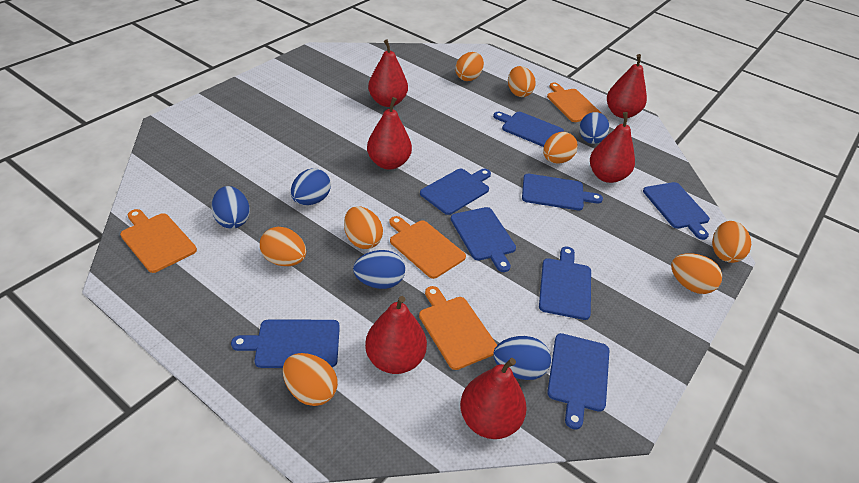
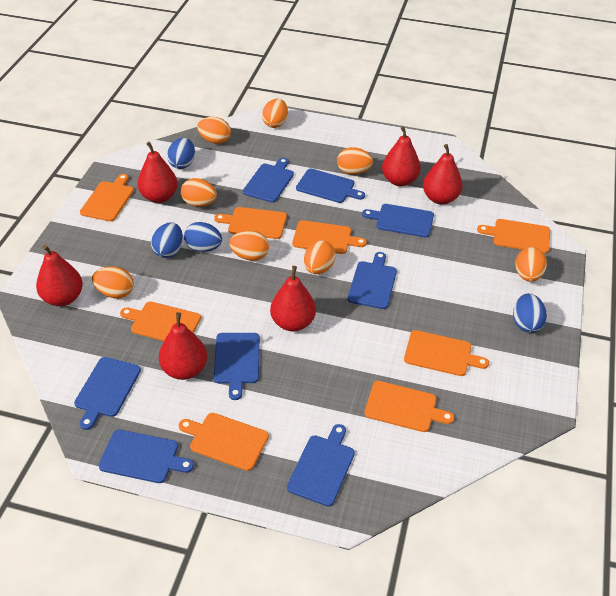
blue egg: [211,186,250,229] [291,168,331,205] [353,250,405,289] [493,336,551,380] [579,112,609,144] = 5 -> [151,222,183,258] [167,138,195,169] [184,222,222,252] [513,293,547,333] = 4
orange cutting board: [120,209,197,273] [389,216,466,279] [419,286,497,370] [547,83,602,122] = 4 -> [80,174,134,221] [120,301,201,341] [179,413,269,471] [214,207,287,239] [292,220,367,254] [364,381,454,432] [404,330,489,376] [477,219,550,253] = 8

